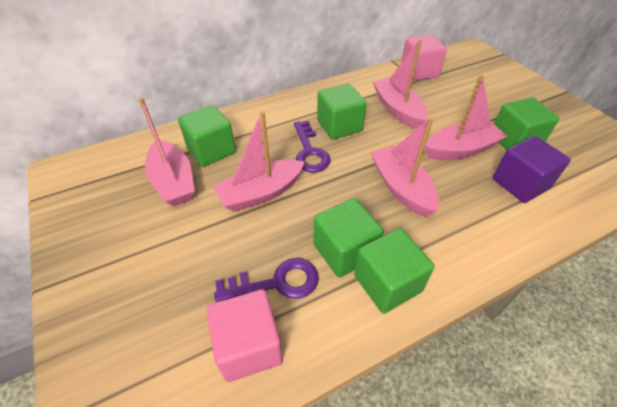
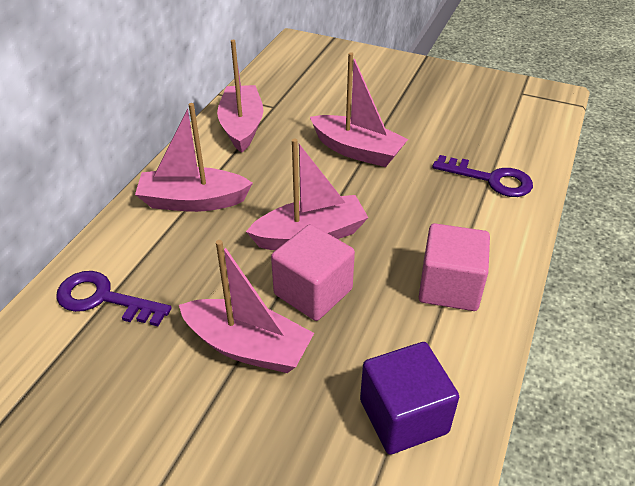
green cube: [178,105,236,167] [313,198,384,278] [317,84,367,140] [354,228,435,314] [494,97,559,150] = 5 -> none = 0

